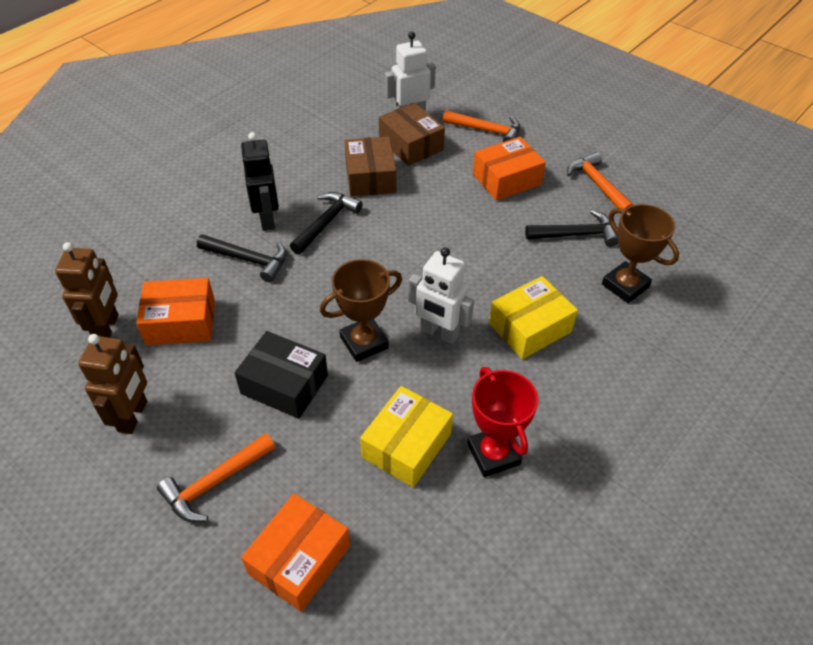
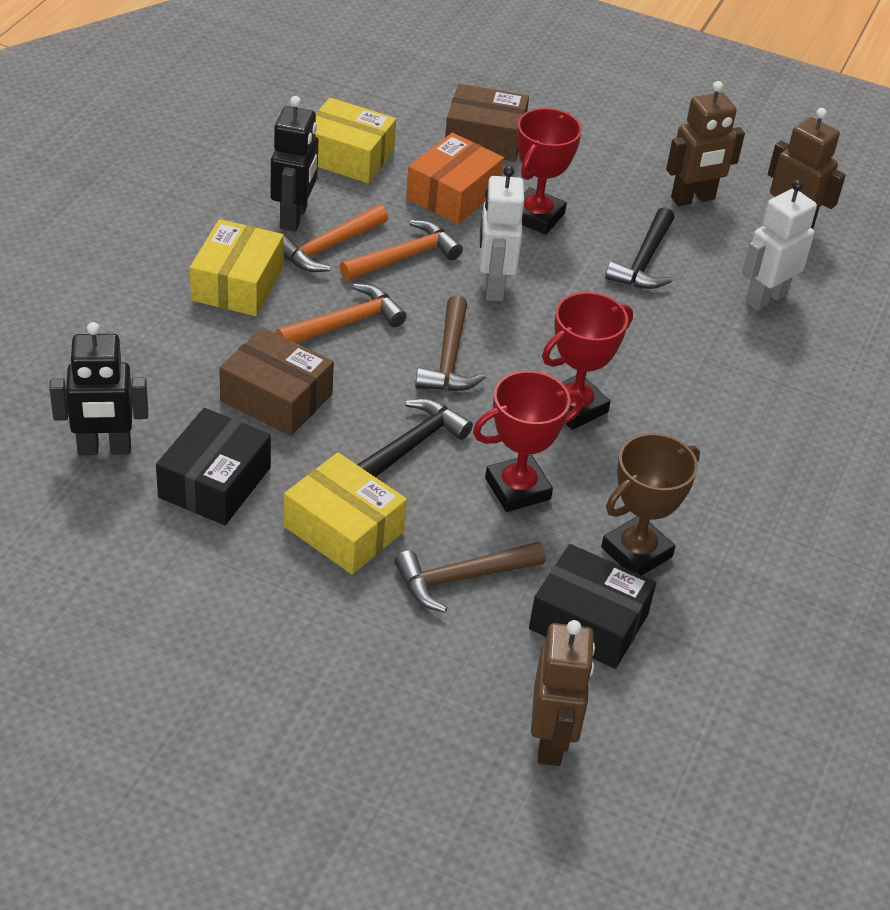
black box: [235,331,328,419] = 1 -> [156,408,271,525] [529,544,656,669] = 2
black hammer: [197,234,287,283] [290,192,363,255] [525,210,618,247] = 3 -> [357,398,473,477] [605,207,674,289] = 2
black robot: [241,132,279,231] = 1 -> [49,322,148,455] [271,96,318,232] = 2
brown hammer: none = 0 -> [394,541,546,613] [415,295,486,391] = 2
brown robot: [55,242,119,338] [78,334,147,434] = 2 -> [531,620,595,766] [666,81,745,206] [768,108,846,229] = 3
brown trophy: [320,259,402,362] [602,204,679,303] = 2 -> [601,433,700,575] = 1
orange box: [136,278,215,345] [241,493,350,612] [473,137,546,201] = 3 -> [406,133,504,224] = 1
red trophy: [467,367,539,477] = 1 -> [473,371,584,512] [517,108,582,235] [542,292,633,430] = 3
yellow box: [360,386,453,487] [489,276,578,359] = 2 -> [190,219,284,316] [284,452,407,574] [315,98,396,183] = 3

